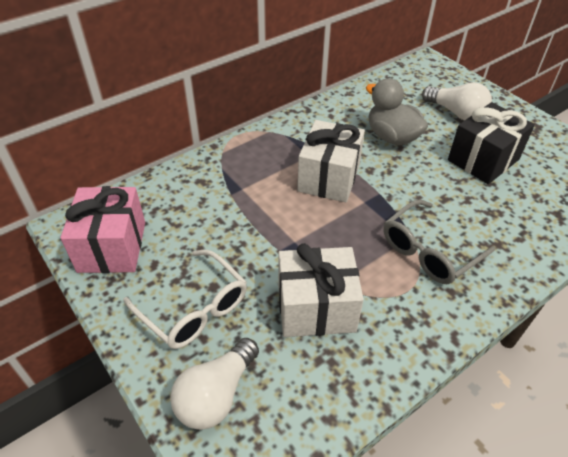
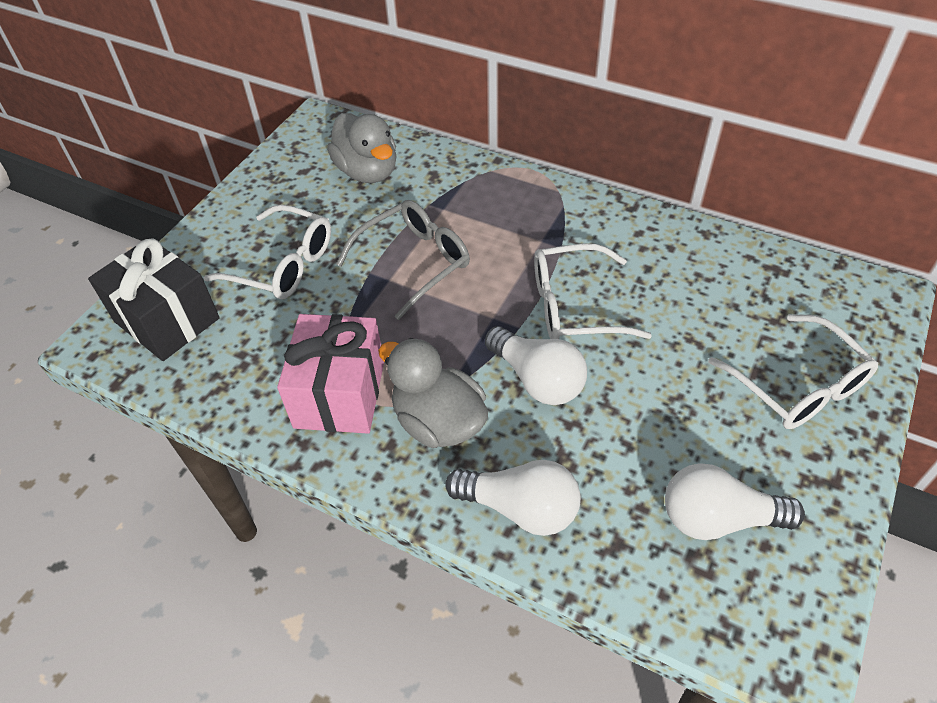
grey duck: [366,79,428,145] = 1 -> [327,113,397,183] [378,338,488,448] = 2
white gift: [278,243,364,337] [297,120,365,202] = 2 -> none = 0
white glasses: [123,250,247,349] = 1 -> [204,205,331,299] [534,244,652,339] [708,314,878,429] = 3
white light bulb: [170,338,259,430] [422,82,492,120] = 2 -> [445,460,581,536] [485,326,587,405] [665,463,805,540] = 3

